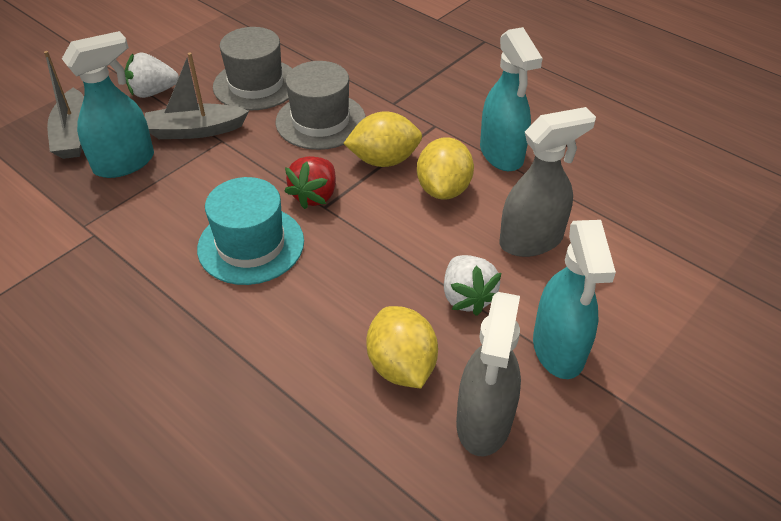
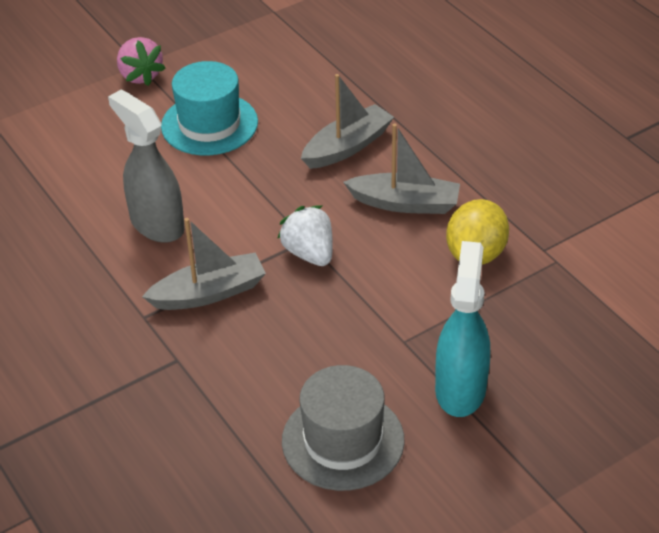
grey boat: [44,51,84,159] [145,53,249,139] = 2 -> [142,218,266,310] [301,74,394,169] [343,124,460,214] = 3
grey hat: [213,27,292,111] [276,61,366,150] = 2 -> [282,365,405,491] = 1
grey spray bottle: [456,292,521,457] [499,107,596,257] = 2 -> [108,89,185,243] = 1
pink strawberry: none = 0 -> [117,37,166,86] = 1
red strawberry: [284,156,336,209] = 1 -> none = 0
turquoise spray bottle: [62,31,154,178] [480,27,543,171] [533,220,616,379] = 3 -> [435,241,490,417] = 1
white strawberry: [125,52,179,98] [444,255,501,316] = 2 -> [277,205,333,266] = 1
yellow lemon: [343,111,422,167] [366,306,438,388] [417,137,474,200] = 3 -> [446,199,509,265] = 1

